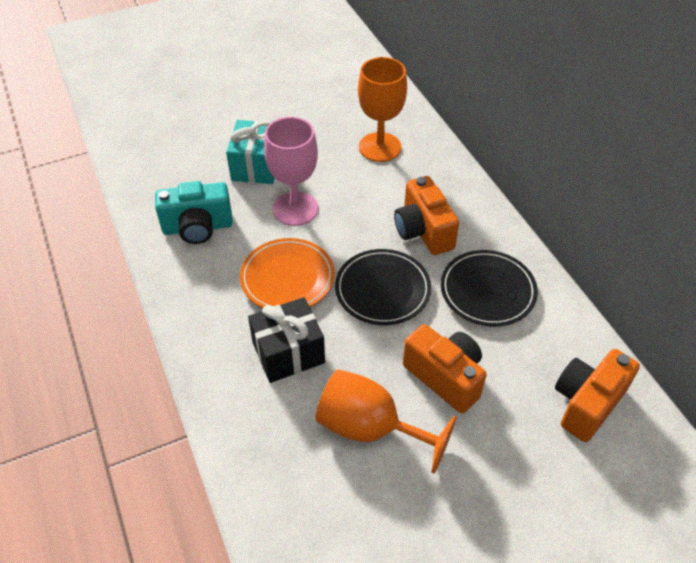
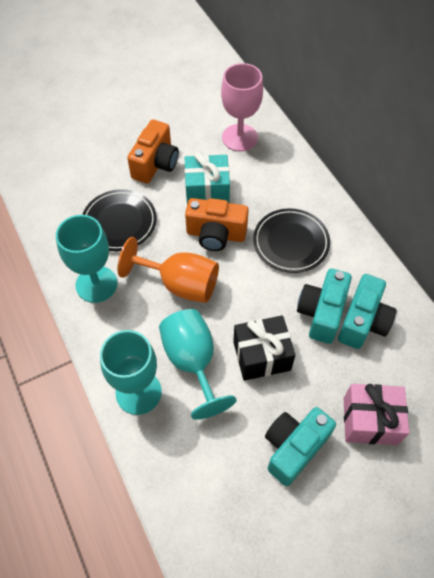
orange camera: [394,176,459,255] [403,324,487,413] [555,349,640,442] = 3 -> [127,120,179,184] [185,198,249,251] = 2
orange goblet: [316,369,456,474] [358,57,407,162] = 2 -> [117,237,219,303] = 1
orange plate: [240,238,335,308] = 1 -> none = 0
pink gift: none = 0 -> [344,384,409,445] = 1
turquoise camera: [155,181,233,244] = 1 -> [265,407,336,486] [297,269,352,344] [338,274,397,349] = 3
turquoise goblet: none = 0 -> [56,215,117,303] [100,330,162,415] [159,309,237,420] = 3

